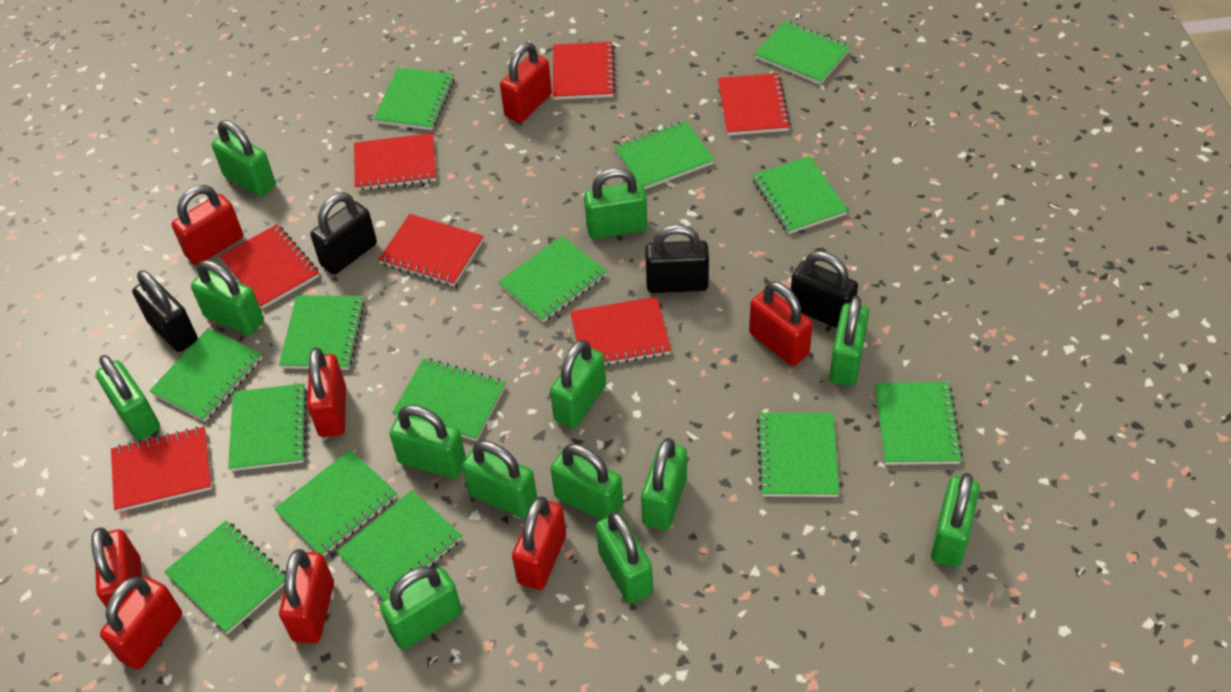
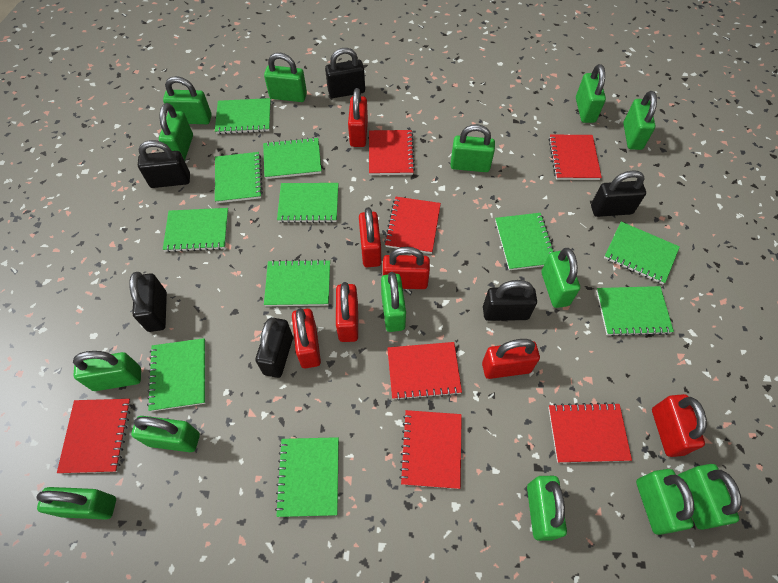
black padlock: [132,270,198,352] [310,192,377,275] [645,224,709,293] [791,251,858,328] = 4 -> [129,272,167,332] [138,140,190,188] [255,317,293,378] [325,48,365,98] [483,280,537,321] [591,170,646,217] = 6
green notebook: [149,328,262,422] [164,521,285,634] [228,383,308,471] [274,450,397,556] [279,295,365,370] [337,490,462,600] [374,67,455,130] [392,358,506,441] [498,236,607,322] [614,121,714,190] [752,156,848,234] [754,21,850,85] [757,413,839,497] [875,382,963,465] = 14 -> [147,338,206,412] [163,208,229,252] [215,98,271,134] [215,152,263,203] [263,137,322,179] [264,259,330,306] [275,437,339,517] [277,183,339,223] [495,213,553,270] [596,286,674,336] [604,222,680,284] = 11
green padlock: [96,355,160,440] [191,260,264,335] [212,120,276,197] [380,566,462,649] [389,405,466,478] [462,441,537,518] [550,340,606,429] [550,444,623,520] [584,168,647,239] [596,511,653,604] [641,438,687,531] [829,296,869,386] [931,473,980,567] = 13 -> [36,487,116,519] [73,351,141,391] [131,416,200,452] [159,103,193,161] [163,76,212,124] [264,53,307,102] [381,272,406,332] [450,124,495,172] [527,476,567,541] [541,248,580,308] [576,64,606,123] [623,91,657,150] [636,469,694,535] [677,464,742,530] = 14
red padlock: [91,527,142,607] [100,577,182,670] [172,185,243,265] [279,549,334,643] [307,348,346,437] [500,42,552,123] [512,496,566,590] [749,282,813,366] = 8 -> [292,308,321,368] [336,282,358,342] [348,88,368,147] [359,207,381,267] [383,247,430,289] [482,339,540,379] [652,394,707,457] = 7

